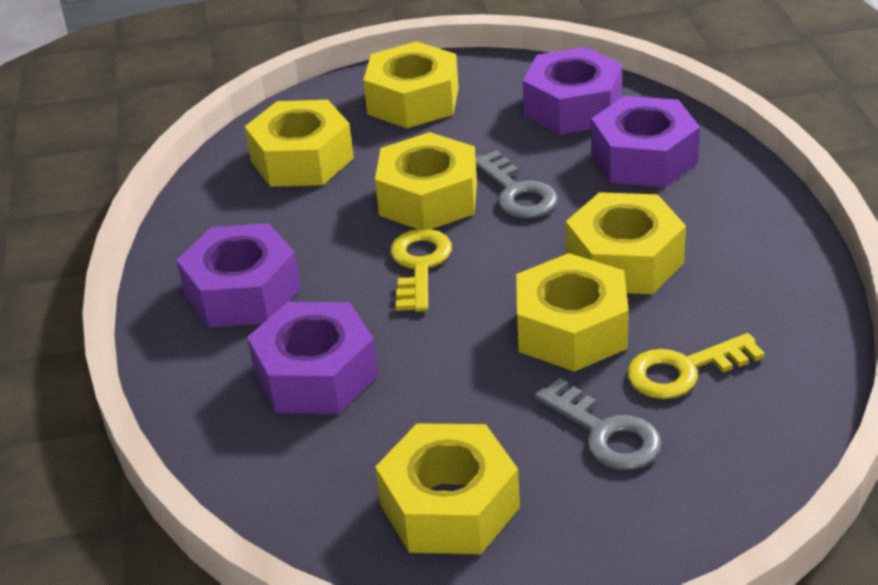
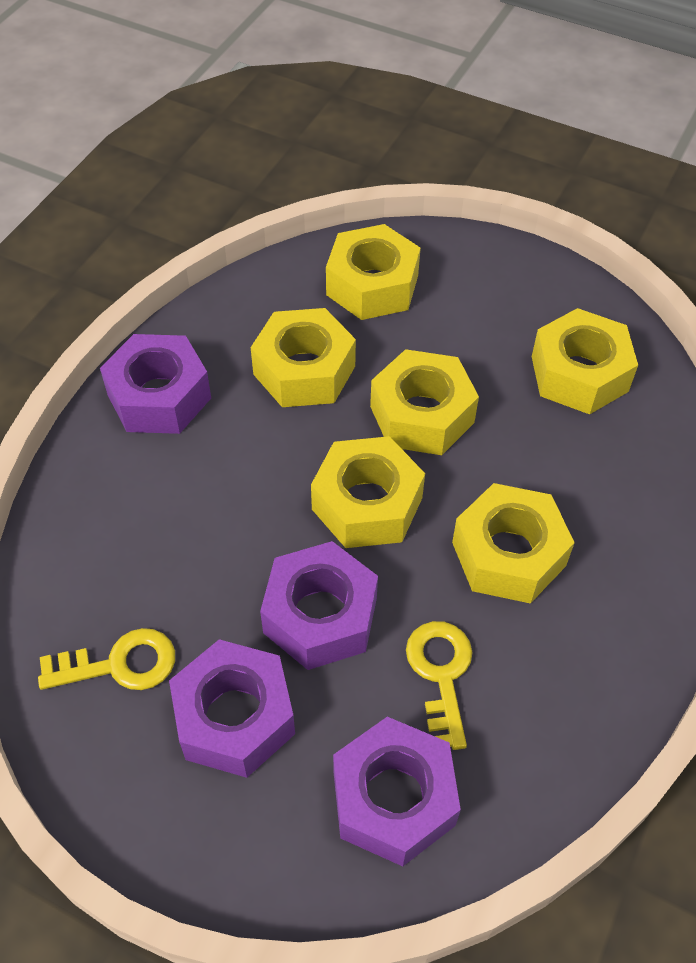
grey key: [476,150,558,219] [534,378,662,470] = 2 -> none = 0

